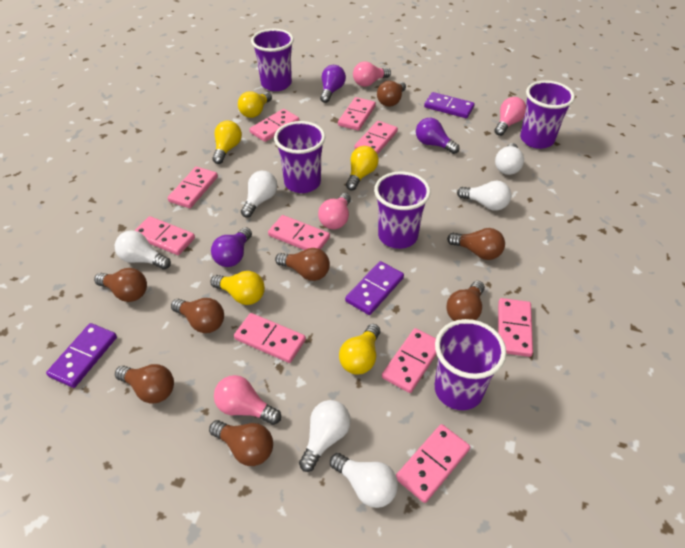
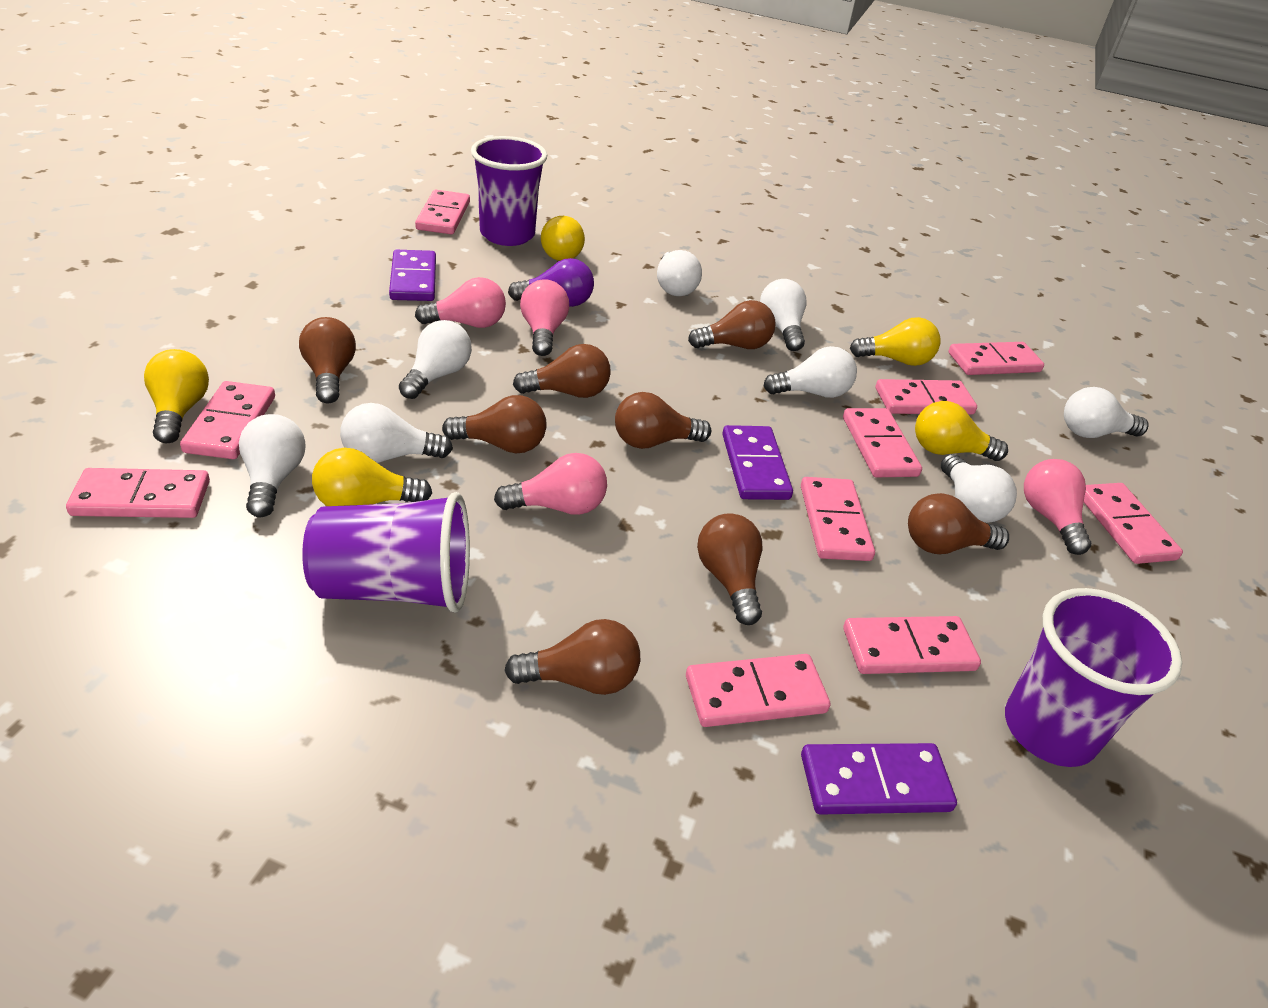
purple cup: [251,29,294,91] [274,121,326,193] [374,171,431,249] [435,319,506,410] [520,80,575,149] = 5 -> [302,492,470,613] [471,136,547,246] [1005,588,1182,767] = 3
purple light bulb: [211,227,252,267] [320,65,346,103] [416,118,460,154] = 3 -> [508,258,594,307] = 1
white light bulb: [115,231,171,270] [241,171,278,218] [299,400,351,472] [330,453,398,508] [457,181,511,211] [495,143,524,175] = 6 -> [239,414,306,517] [340,403,453,463] [399,320,472,399] [657,250,702,296] [760,279,806,351] [764,346,857,398] [941,454,1017,523] [1064,387,1148,438] = 8

